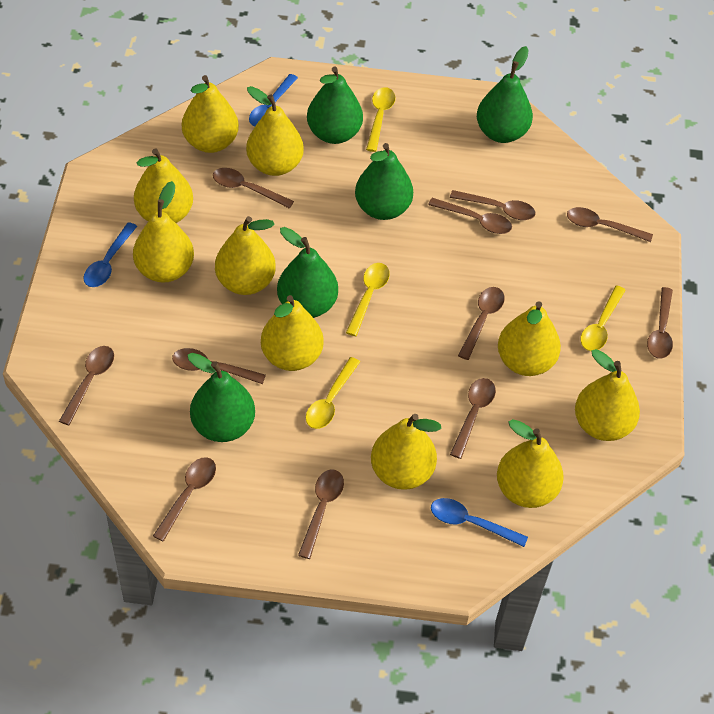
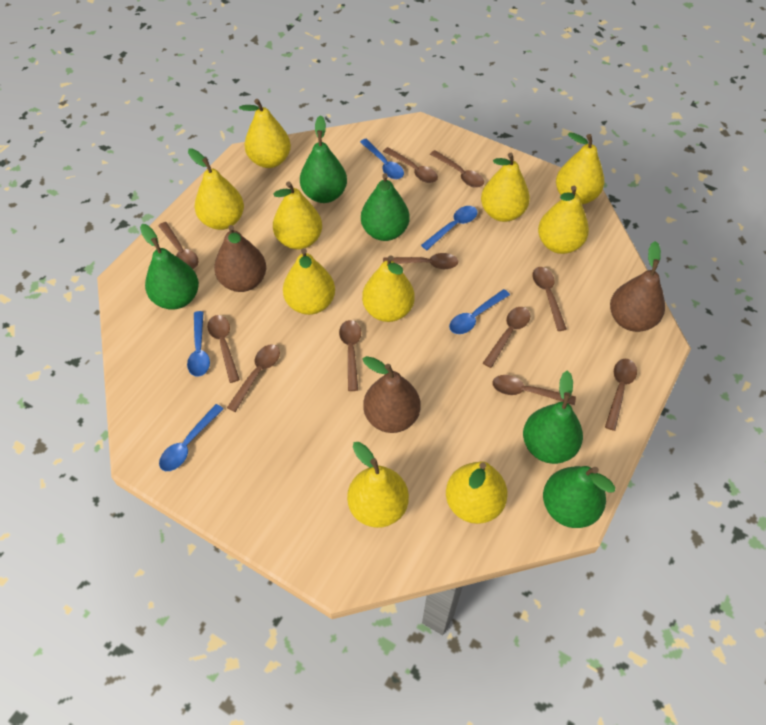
blue spoon: [83,222,137,287] [249,74,298,126] [431,498,528,547] = 3 -> [159,404,223,471] [187,311,210,377] [360,139,404,179] [421,206,478,250] [449,289,510,334] = 5
brown pear: none = 0 -> [214,225,266,292] [363,356,421,433] [610,241,665,332] = 3
yellow spoon: [306,357,360,429] [346,263,390,336] [366,87,396,152] [580,285,626,351] = 4 -> none = 0

